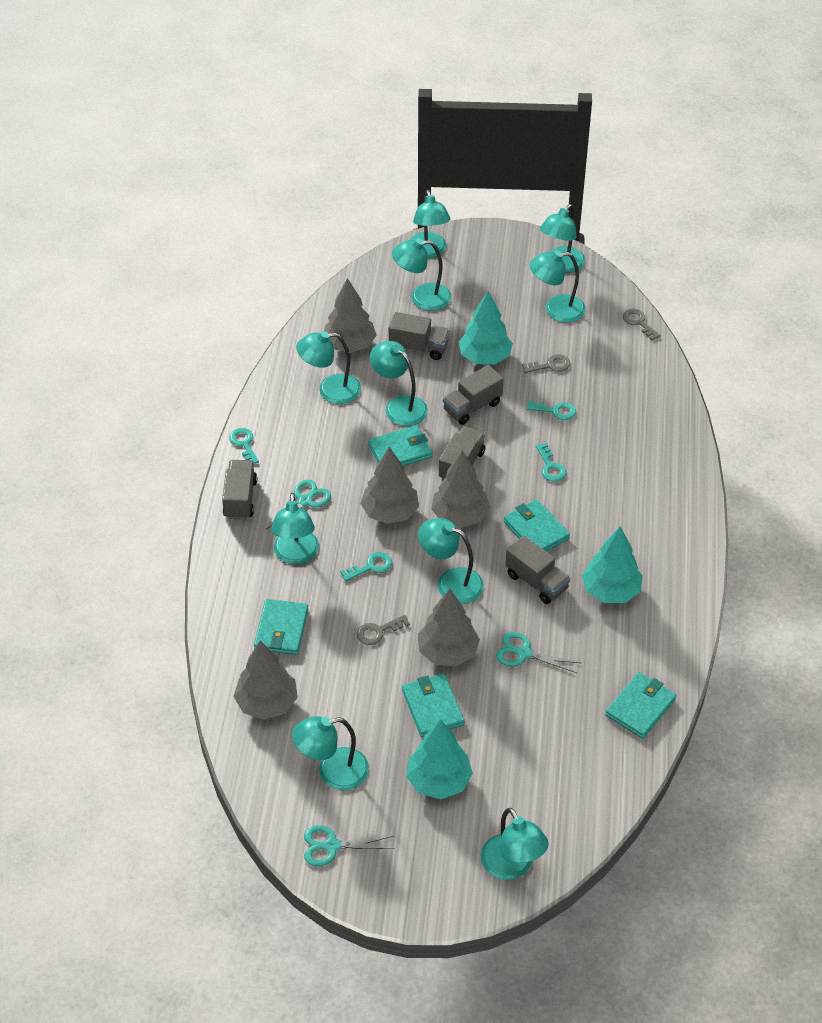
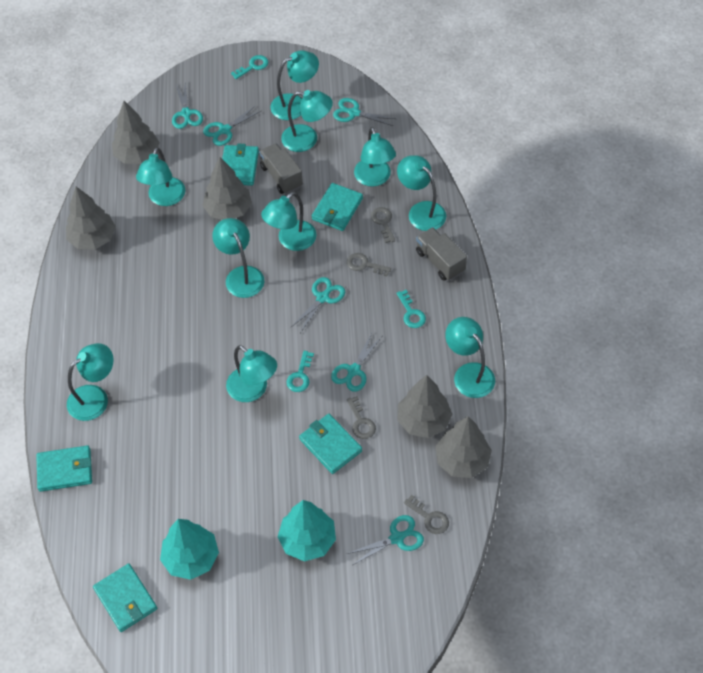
grey key: [357,615,410,645] [522,354,570,373] [623,309,661,340] = 3 -> [347,253,391,276] [347,396,376,439] [371,207,395,243] [404,495,449,534] = 4
grey truck: [222,460,257,519] [389,312,450,360] [439,426,485,480] [443,365,504,425] [505,536,570,604] = 5 -> [259,143,303,194] [416,227,467,281] = 2
turquoise key: [229,428,259,464] [340,552,392,581] [526,400,576,420] [536,443,566,482] = 4 -> [231,55,268,79] [286,351,314,392] [397,290,426,328] = 3
turquoise scissors: [266,480,331,529] [304,825,395,866] [496,632,580,674] = 3 -> [172,82,203,129] [203,105,261,146] [291,277,345,333] [331,333,382,392] [333,98,396,126] [347,515,424,565] = 6
turquoise tree: [406,719,473,799] [459,291,513,365] [582,526,643,603] = 3 -> [160,519,219,580] [278,500,336,561] = 2

